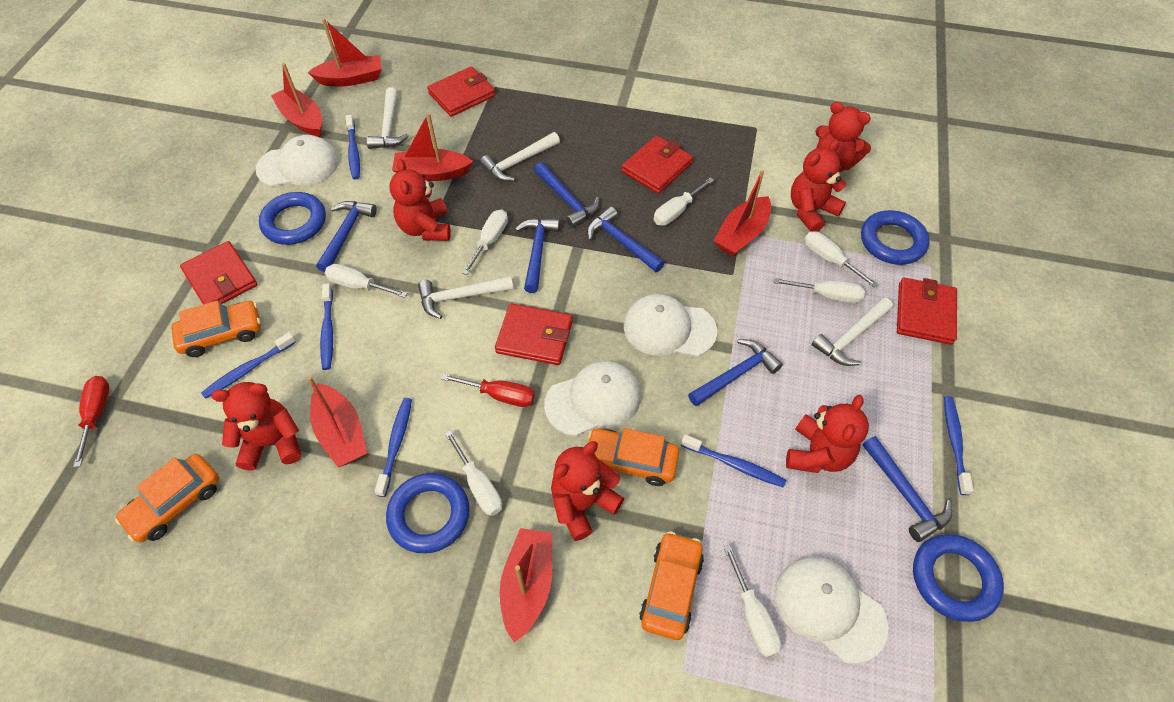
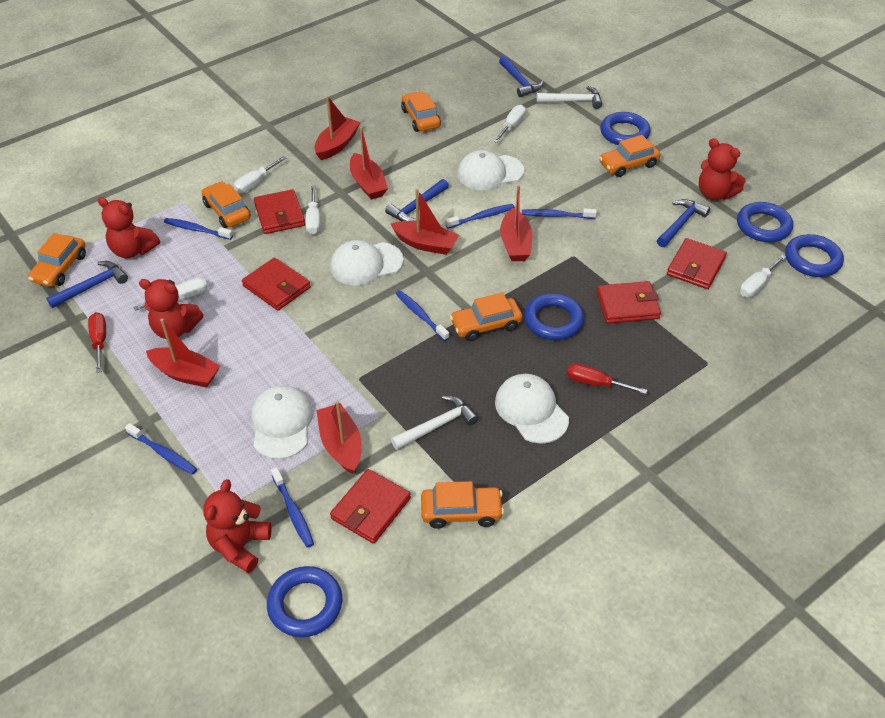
blue hammer: [316,201,377,272] [515,218,560,293] [534,162,600,228] [587,207,664,272] [688,339,783,407] [862,436,952,542] = 6 -> [46,261,128,308] [385,179,449,221] [499,56,543,97] [657,199,710,247] = 4
blue ring: [259,192,326,245] [386,473,470,554] [861,210,930,265] [913,534,1004,622] = 4 -> [267,566,342,637] [524,293,584,340] [600,112,650,145] [737,202,793,242] [785,234,844,277] = 5
orange car: [115,454,219,543] [171,301,261,357] [588,428,679,486] [639,532,704,640] = 4 -> [28,233,86,287] [202,181,251,228] [401,91,441,132] [421,481,504,529] [450,292,523,341] [599,135,660,177] = 6
red teddy bear: [211,382,301,471] [390,159,451,241] [551,441,624,541] [786,395,869,473] [791,140,846,232] [816,102,871,172] = 6 -> [98,197,160,258] [139,279,203,339] [203,479,272,573] [699,138,746,200] = 4
white hammer: [367,88,409,149] [418,276,513,319] [480,132,560,182] [811,297,893,366] = 4 -> [391,396,478,450] [536,86,602,109] = 2
white screwdriver: [325,264,407,298] [445,430,502,516] [462,210,508,275] [653,177,714,226] [724,545,781,658] [773,278,865,303] [804,231,879,288] = 7 -> [133,277,208,311] [233,156,286,193] [305,185,320,234] [493,105,526,143] [740,255,786,297] = 5

